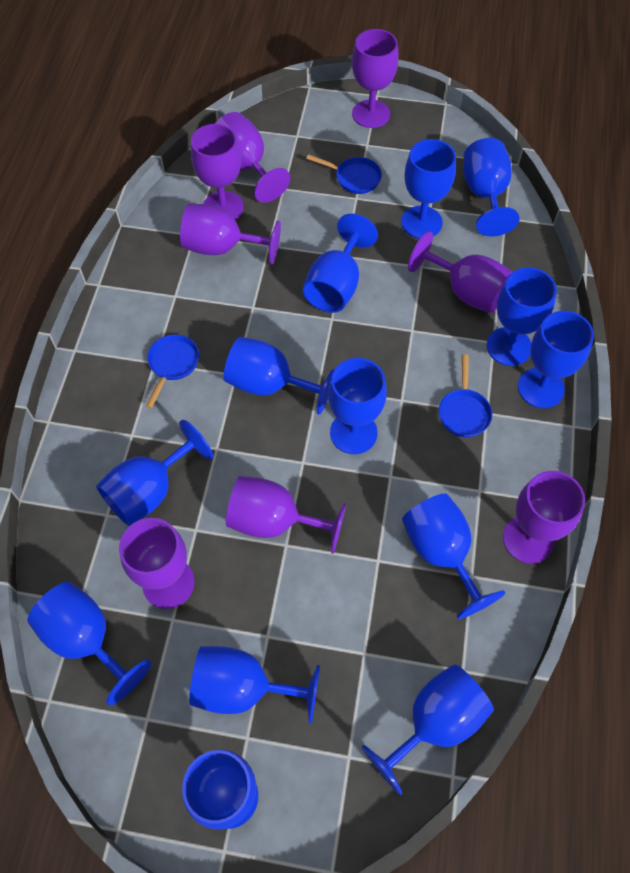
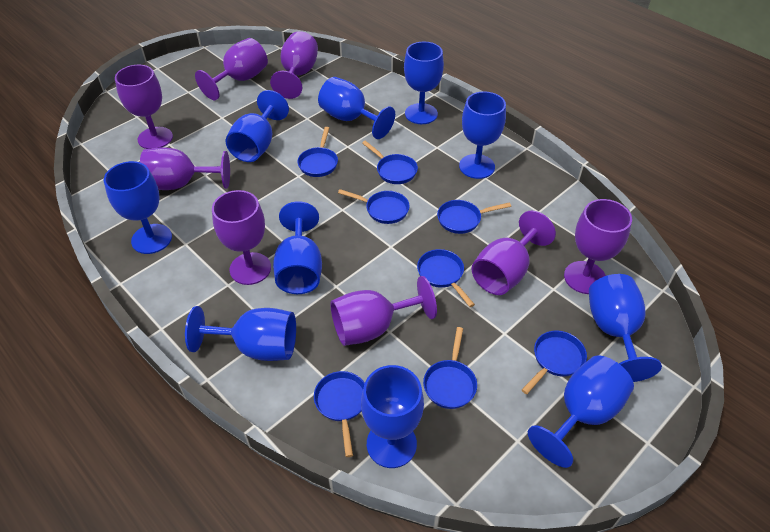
blue goblet: [27,582,151,706] [96,420,213,526] [182,750,258,829] [189,646,320,724] [224,337,335,415] [303,214,378,313] [328,358,387,454] [362,664,494,796] [401,139,456,238] [402,493,505,619] [463,138,519,237] [487,267,557,366] [518,311,594,408] = 13 -> [104,161,172,254] [185,306,296,361] [226,90,289,162] [273,201,322,294] [318,77,395,139] [361,365,424,468] [404,42,444,124] [459,91,506,179] [528,355,634,468] [589,274,662,382] = 10
blue pan: [146,335,199,409] [306,154,382,194] [439,354,492,437] = 3 -> [297,127,338,177] [314,371,365,457] [338,189,410,224] [362,141,418,184] [417,249,475,307] [423,327,477,409] [437,200,511,234] [522,331,587,394] = 8

